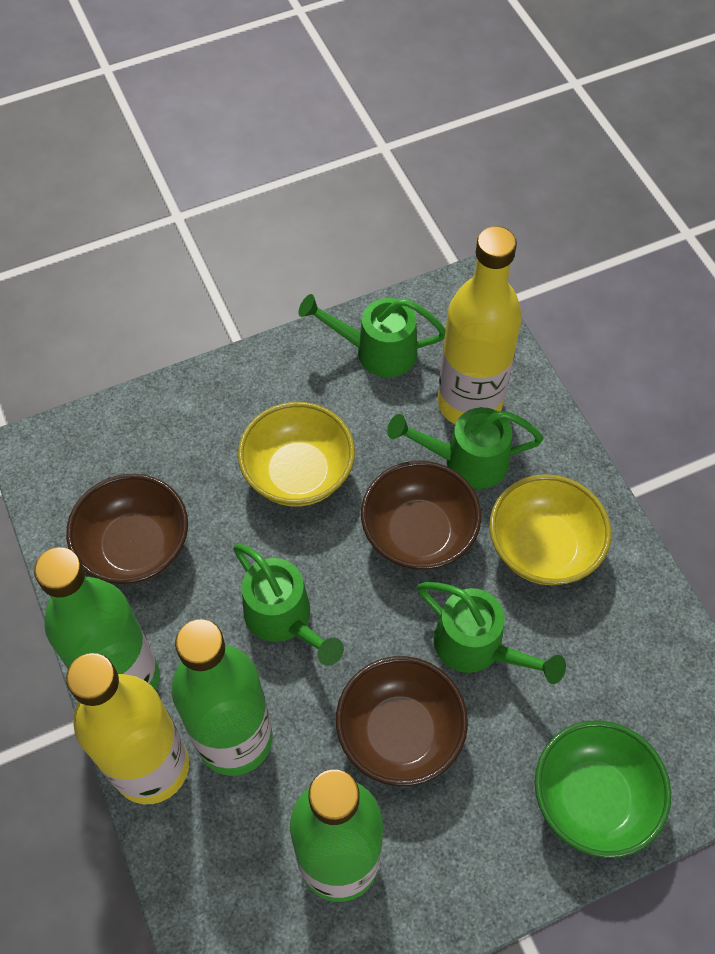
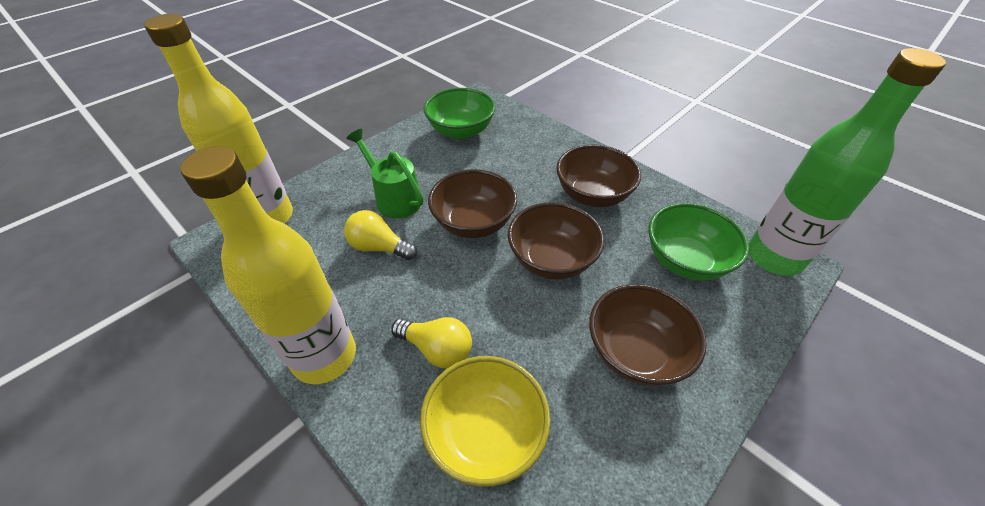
brown bowl: [66,474,188,585] [336,656,468,786] [361,461,481,570] = 3 -> [428,169,517,238] [508,202,604,280] [556,145,641,207] [589,284,707,386] = 4
green bottle: [34,547,160,691] [171,619,272,776] [290,769,383,902] = 3 -> [749,48,946,276] = 1
green bowl: [535,720,671,858] = 1 -> [424,88,495,139] [648,203,749,281] = 2
green watering can: [233,544,344,666] [298,294,446,377] [387,407,543,489] [417,582,566,684] = 4 -> [346,129,423,218] = 1
yellow bowl: [238,402,355,507] [489,474,611,585] = 2 -> [420,356,551,487] = 1
yellow light bulb: none = 0 -> [344,210,417,260] [391,317,472,369] = 2

